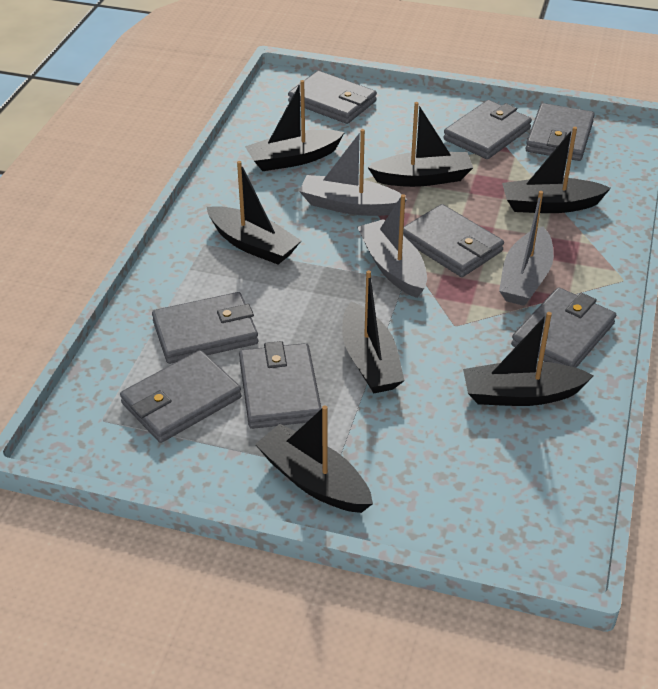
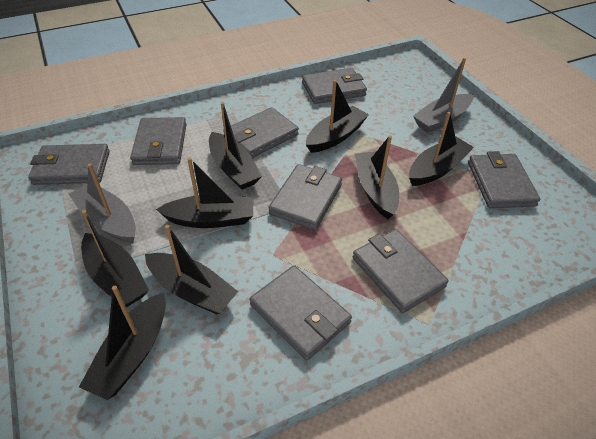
black boat: [207,161,301,265] [245,80,345,171] [255,405,373,513] [342,270,404,393] [367,102,473,187] [463,312,594,406] [502,127,611,213] = 7 -> [79,286,166,400] [81,210,149,307] [145,225,238,314] [156,158,253,228] [209,102,262,190] [306,80,369,153] [355,135,399,219] [409,112,474,186] = 8
grey boat: [299,129,407,216] [357,194,427,298] [499,191,554,306] = 3 -> [69,163,136,243] [413,58,473,133] = 2

